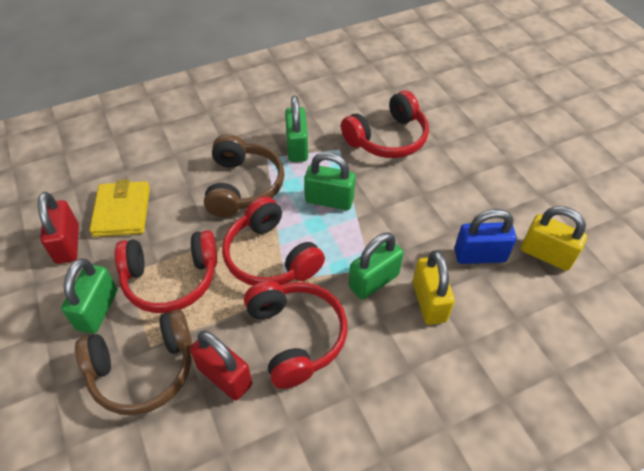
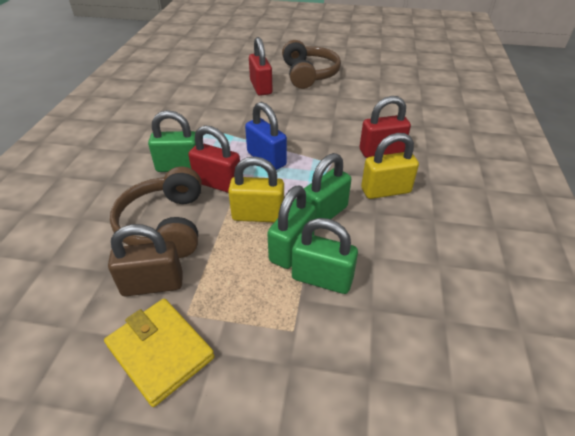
brown padlock: none = 0 -> [108,224,183,296] = 1
red headphones: [114,230,217,313] [222,196,325,286] [244,281,347,389] [341,90,429,158] = 4 -> none = 0
red padlock: [38,192,79,264] [190,331,252,401] = 2 -> [188,125,240,193] [249,37,273,96] [360,96,411,158] = 3

